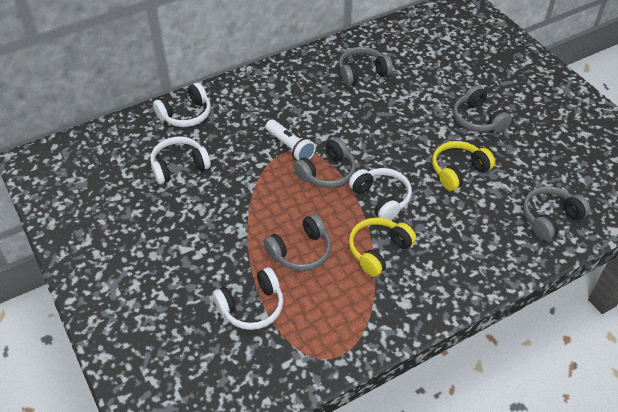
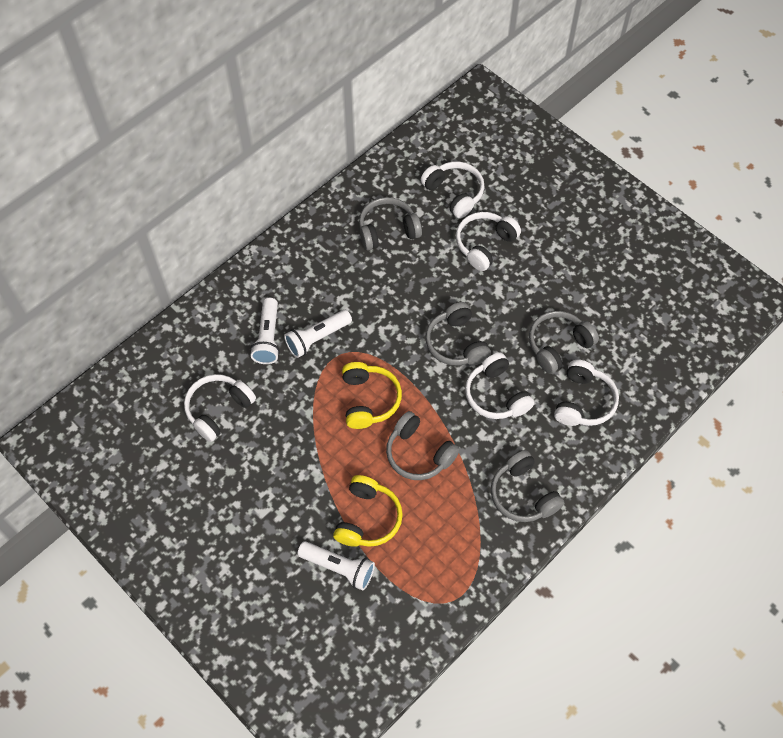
white flashlight: [266,120,316,160] = 1 -> [250,298,280,364] [284,310,352,358] [298,541,375,591] = 3
white headphones: [150,136,211,184] [153,82,211,127] [212,267,283,330] [349,168,412,220] = 4 -> [184,374,256,442] [421,161,485,219] [456,212,521,271] [465,353,535,419] [554,360,619,426] = 5

